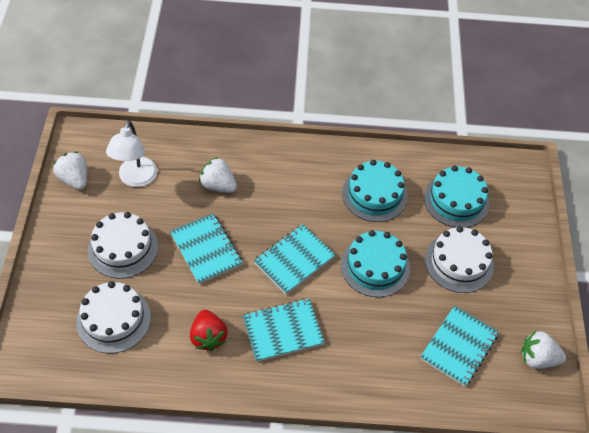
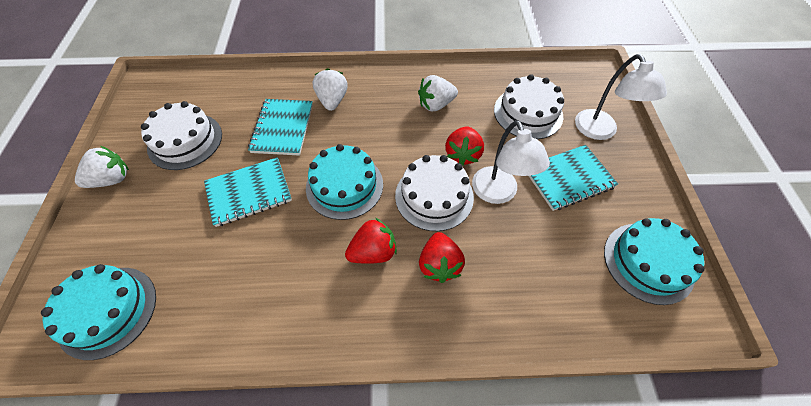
red strawberry: [190,310,228,351] = 1 -> [345,218,397,264] [419,232,465,283] [445,127,484,166] = 3
turquoise notebook: [170,213,243,284] [242,298,325,362] [254,224,336,294] [420,305,499,387] = 4 -> [204,157,292,227] [248,99,313,156] [529,145,618,211] = 3
white lamp: [106,121,157,187] = 1 -> [472,120,550,204] [575,54,667,140] = 2

